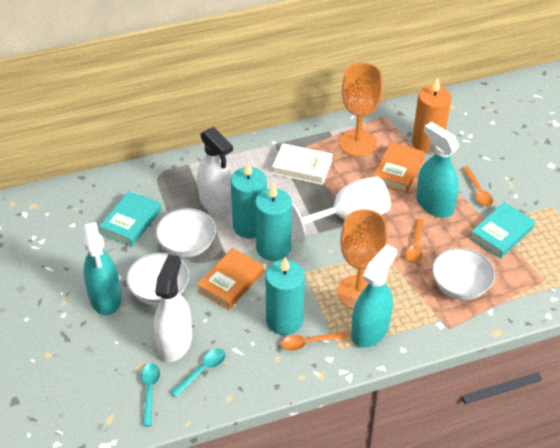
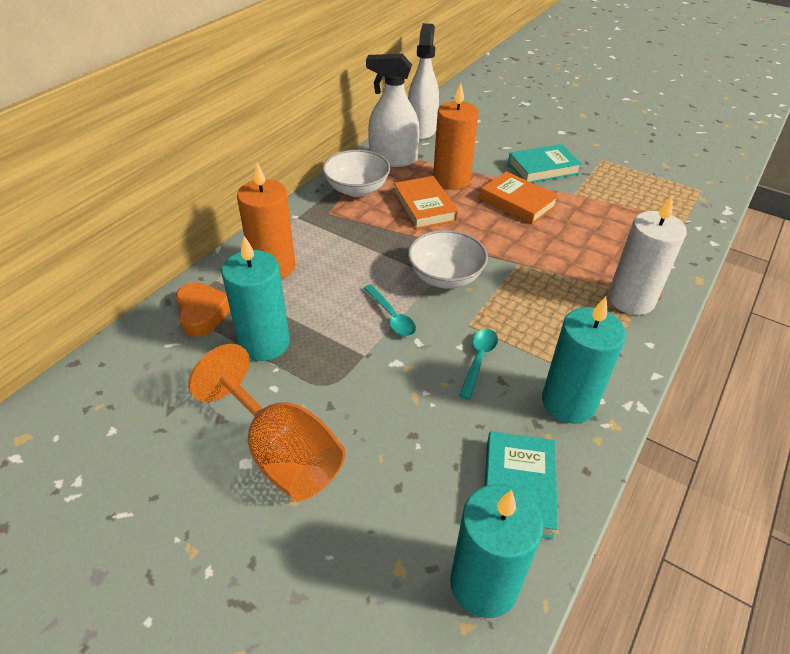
orange candle: [412,78,451,153] = 1 -> [237,163,296,279] [433,83,478,190] = 2
orange goblet: [337,209,388,310] [339,63,383,157] = 2 -> [188,344,345,501] = 1
orange heart: none = 0 -> [176,282,230,337] = 1
orange spoon: [281,332,348,351] [405,219,424,263] [462,166,493,206] = 3 -> none = 0
turquoise spray bottle: [83,222,122,315] [351,244,397,348] [416,122,459,218] = 3 -> none = 0
white book: [272,143,333,185] = 1 -> none = 0
white bowl: [126,253,189,305] [156,208,216,258] [432,248,495,300] = 3 -> [323,150,390,197] [408,230,488,289] = 2
white candle: none = 0 -> [608,196,687,315] = 1
white goblet: [291,176,391,243] = 1 -> none = 0

